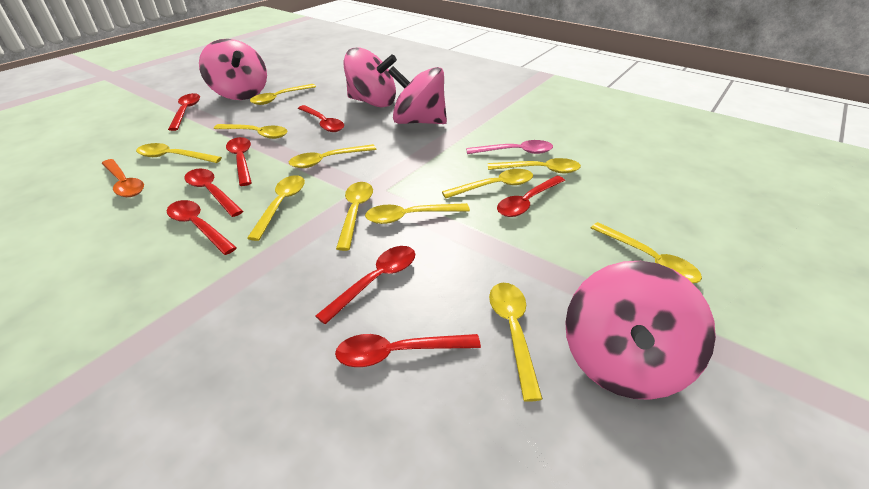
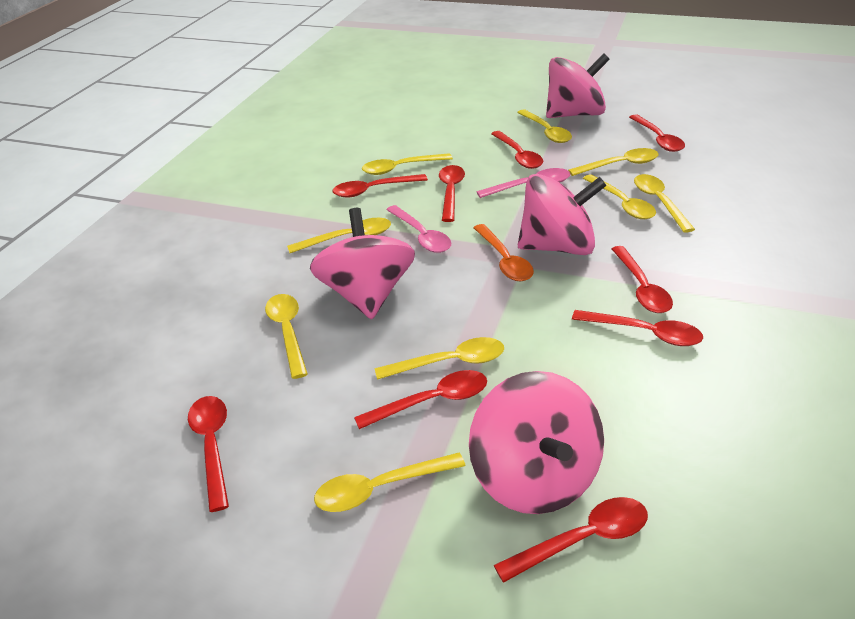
pink spoon: [466,140,553,154] = 1 -> [386,205,451,253] [477,168,570,198] = 2
red spoon: [167,200,237,255] [168,93,200,131] [184,169,243,217] [226,137,252,186] [298,105,344,132] [315,246,415,324] [335,334,481,367] [497,176,565,217] = 8 -> [188,396,229,512] [333,174,428,198] [354,370,487,429] [439,165,465,222] [491,131,543,169] [494,497,648,583] [572,310,703,346] [612,246,673,313] [629,114,685,152] = 9
yellow spoon: [136,143,222,163] [214,124,288,139] [247,175,305,241] [250,84,316,105] [289,144,376,168] [336,182,373,251] [365,203,470,224] [442,169,533,198] [488,158,581,173] [489,283,543,402] [591,222,702,283] = 11 -> [265,294,308,379] [287,218,391,253] [314,453,466,512] [362,153,453,175] [374,337,504,380] [517,109,572,143] [568,148,659,176] [583,174,656,219] [634,174,695,233] = 9

